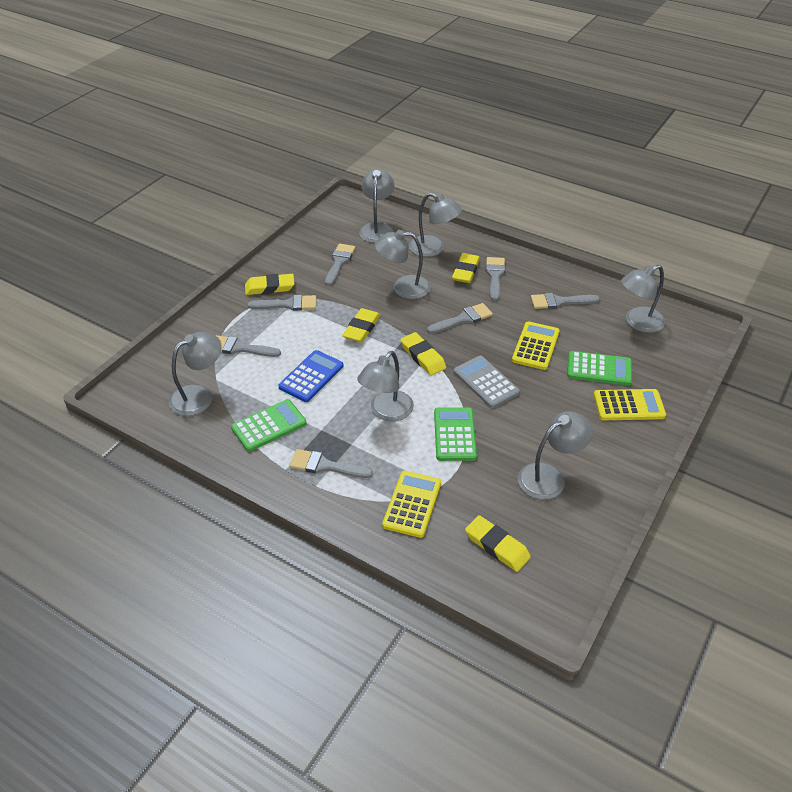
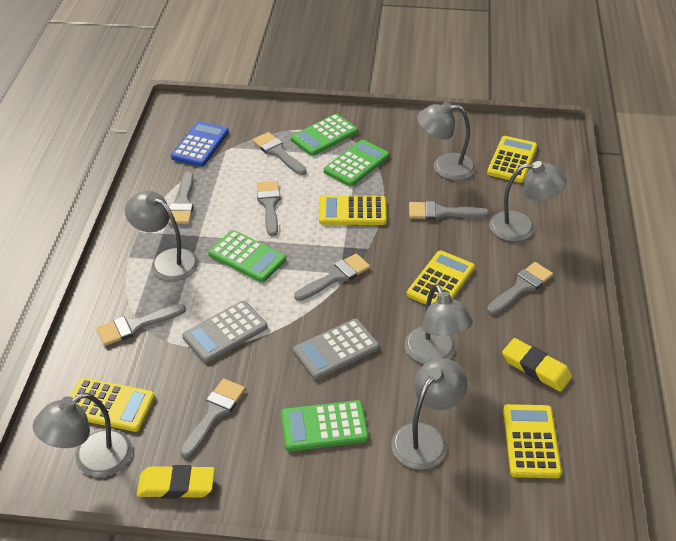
green calculator: [231,399,307,452] [434,407,477,461] [567,351,632,386] = 3 -> [208,230,286,282] [281,400,369,451] [291,114,358,156] [324,140,389,187] = 4
grey brush: [215,335,281,357] [247,295,316,311] [290,449,373,478] [325,244,355,286] [427,303,493,334] [486,257,505,301] [531,293,600,309] = 7 -> [96,304,186,346] [168,171,194,224] [180,379,245,458] [252,132,307,175] [257,181,280,236] [294,253,370,301] [409,201,489,220] [487,262,553,314] = 8
grey calculator: [453,356,520,408] = 1 -> [182,301,268,363] [293,319,379,380] = 2
grey lamp: [169,332,222,416] [357,351,414,422] [359,169,394,243] [375,230,431,299] [409,193,462,257] [518,411,593,500] [621,265,665,333] = 7 -> [33,393,132,477] [125,191,199,281] [391,358,467,469] [405,284,473,364] [417,102,476,180] [489,161,567,242] = 6
yellow calculator: [382,471,441,538] [512,321,560,370] [594,389,666,420] = 3 -> [70,377,155,432] [319,195,387,225] [407,250,475,305] [487,136,537,183] [503,404,562,478] = 5
yellow eraser: [245,274,295,295] [342,308,380,342] [400,332,446,376] [452,253,480,283] [465,515,531,572] = 5 -> [136,465,215,499] [502,338,572,392] = 2

